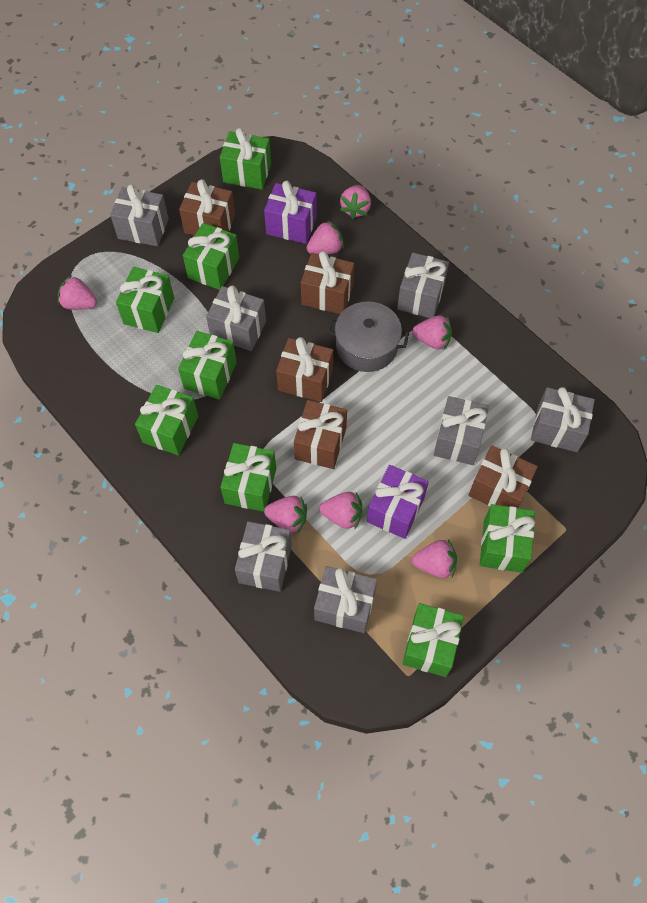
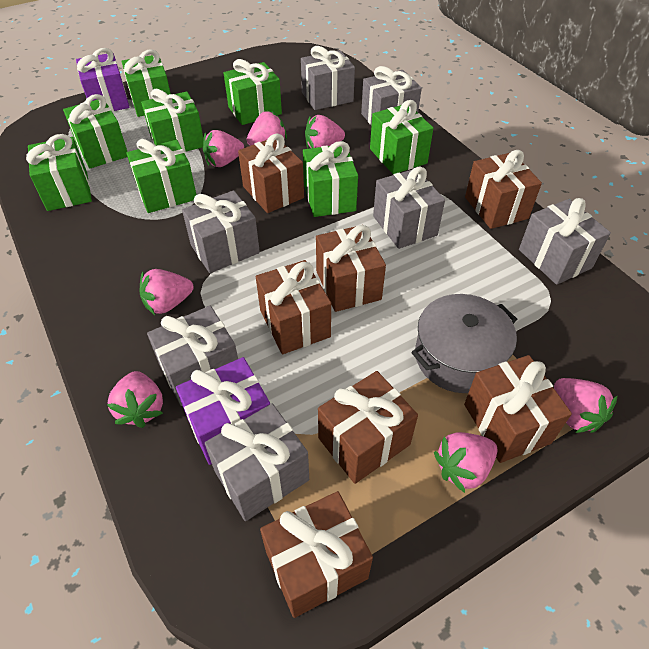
brown gift: [179,179,235,236] [276,337,333,402] [294,400,347,469] [301,251,355,314] [469,445,538,508] = 5 -> [238,134,304,213] [256,260,331,354] [260,491,373,618] [316,225,386,312] [318,371,418,484] [464,355,572,463] [465,150,542,229] = 7

